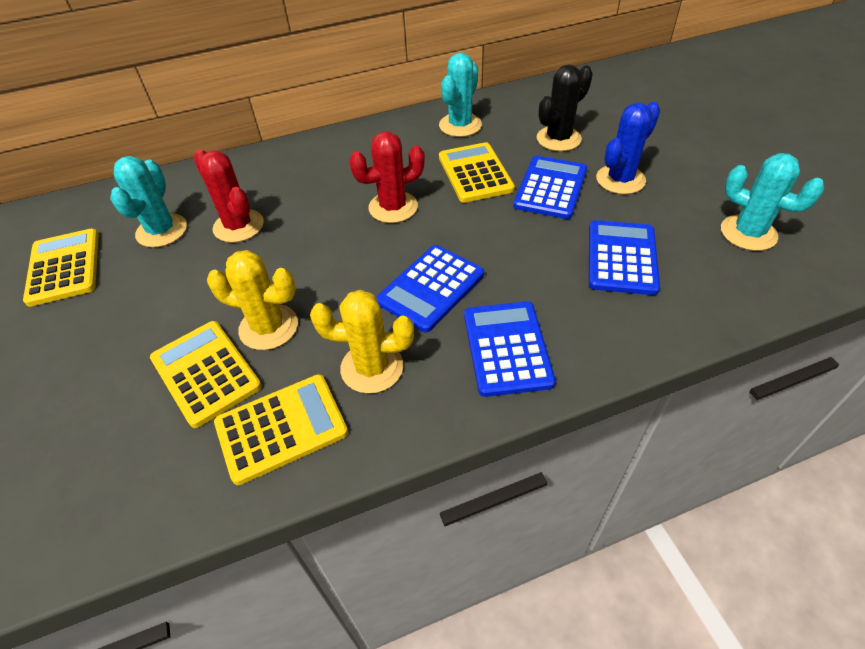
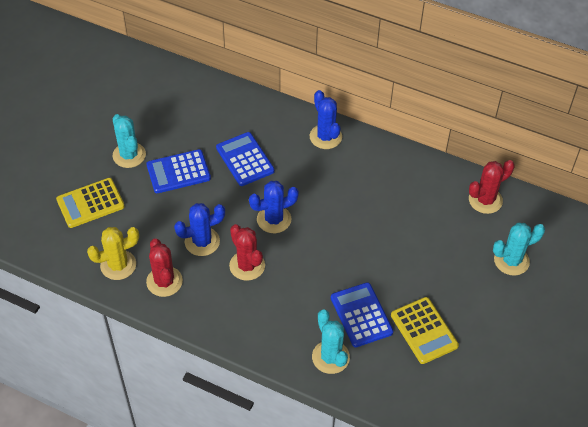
black cactus: [537,64,593,151] = 1 -> none = 0
blue cactus: [596,102,660,194] = 1 -> [174,203,225,256] [249,181,299,233] [310,90,342,149] = 3
blue calculator: [376,245,484,333] [464,301,556,397] [513,156,587,219] [589,220,660,295] = 4 -> [146,149,211,193] [216,132,275,186] [331,282,393,347] = 3
red cactus: [194,149,264,243] [349,131,425,223] = 2 -> [146,239,183,297] [229,224,265,281] [469,160,515,214] = 3
yellow cactus: [207,250,298,350] [310,290,414,394] = 2 -> [87,227,139,280] = 1
yellow calculator: [23,229,99,307] [150,321,262,428] [214,374,348,485] [439,142,515,203] = 4 -> [56,178,125,228] [391,297,459,364] = 2

